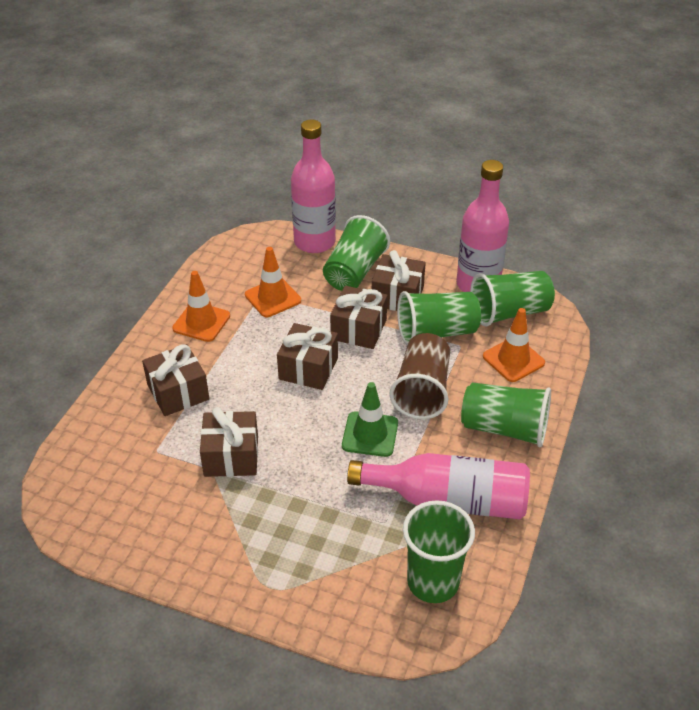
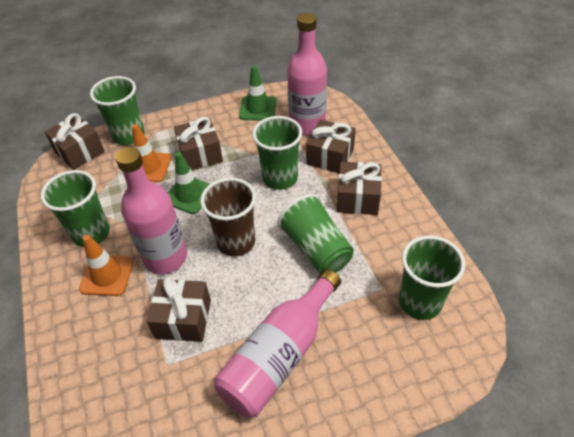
green traffic cone: [342,382,398,457] = 1 -> [168,152,210,214] [239,65,277,121] = 2
orange traffic cone: [172,271,230,342] [245,247,301,317] [483,308,545,382] = 3 -> [79,235,134,296] [132,124,171,182] = 2

